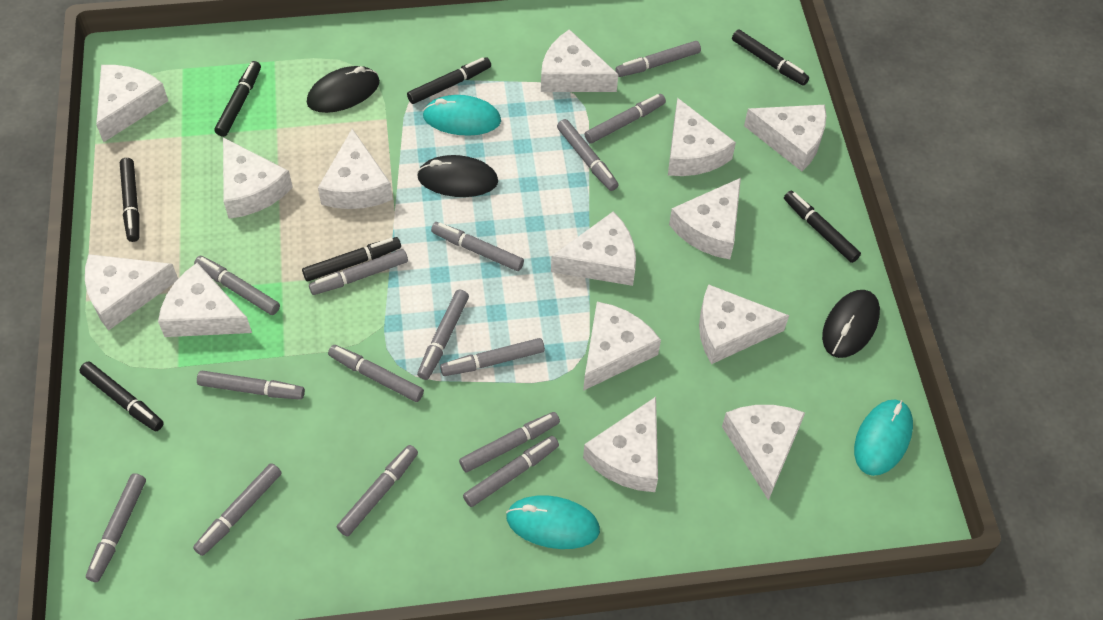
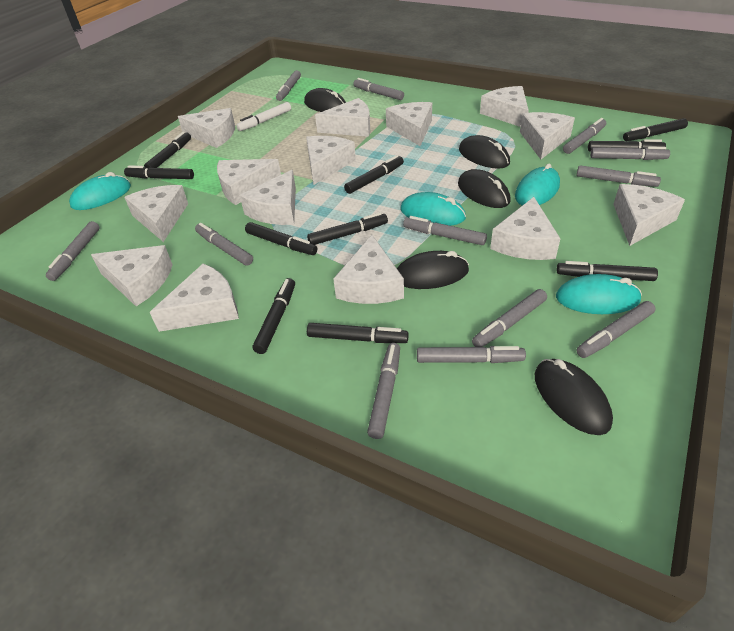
black marker: [79,362,164,431] [120,158,139,242] [215,61,261,137] [302,237,401,281] [407,57,491,104] [732,30,809,86] [784,191,861,263] = 7 -> [124,165,194,179] [144,132,191,168] [245,222,317,255] [253,278,295,354] [307,212,388,245] [307,323,409,343] [344,155,404,194] [557,261,658,281] [588,139,666,152] [623,118,688,141] = 10
black mouse: [307,66,380,113] [417,155,498,197] [822,290,880,358] = 3 -> [304,88,346,112] [397,251,469,289] [458,169,511,208] [459,135,510,169] [535,359,613,435] = 5
grey marker: [86,473,146,582] [193,463,282,556] [194,256,280,315] [197,371,305,400] [309,249,408,295] [328,345,424,402] [337,445,418,536] [417,290,469,380] [431,222,524,271] [440,338,545,376] [459,412,560,472] [463,436,559,507] [557,119,618,191] [585,94,666,144] [616,41,701,77] = 15 -> [46,221,99,281] [195,223,253,266] [276,70,301,101] [353,78,404,100] [367,343,400,439] [403,216,487,245] [417,346,526,363] [472,289,547,347] [563,118,606,154] [576,165,661,187] [576,301,656,358] [590,146,670,160] = 12
turquoise mouse: [422,95,501,136] [506,495,600,549] [854,400,913,476] = 3 -> [69,172,131,210] [400,192,466,226] [515,163,560,206] [556,274,642,314] = 4
white marker: none = 0 -> [236,102,291,131] = 1

